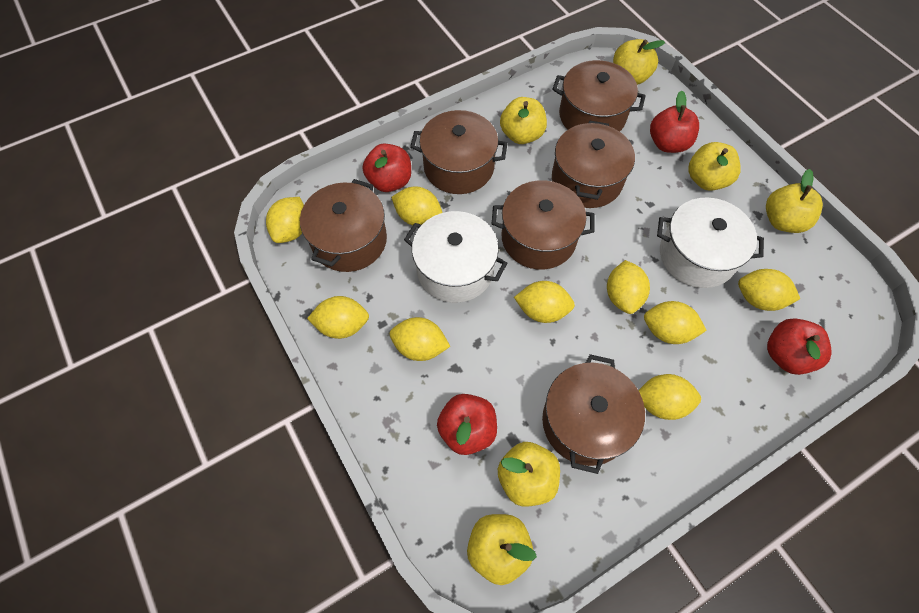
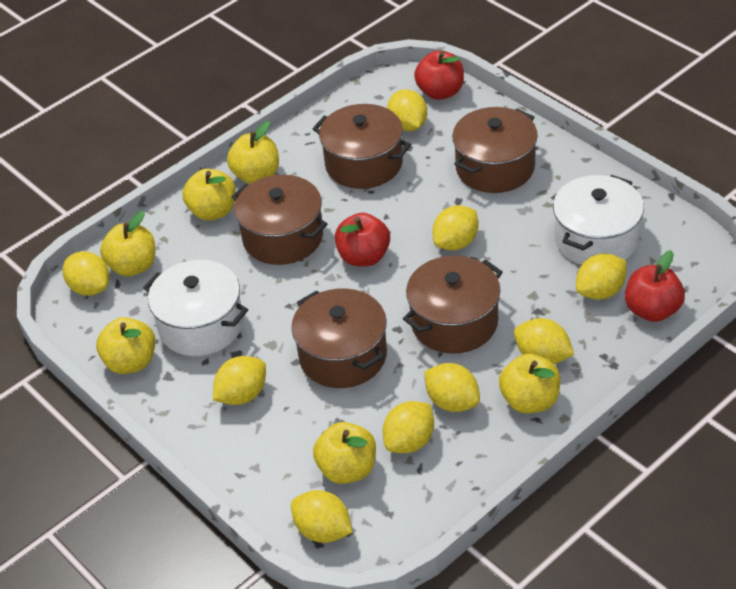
brown pot: [300,179,387,272] [410,110,508,194] [492,180,595,270] [542,354,645,474] [552,60,646,132] [552,120,635,208] = 6 -> [231,175,327,265] [291,288,387,388] [313,104,411,189] [403,256,503,354] [452,107,538,193] = 5
red apple: [363,144,411,192] [437,394,497,455] [650,90,699,153] [767,318,832,375] = 4 -> [335,213,390,266] [414,51,464,100] [625,250,685,322] = 3

